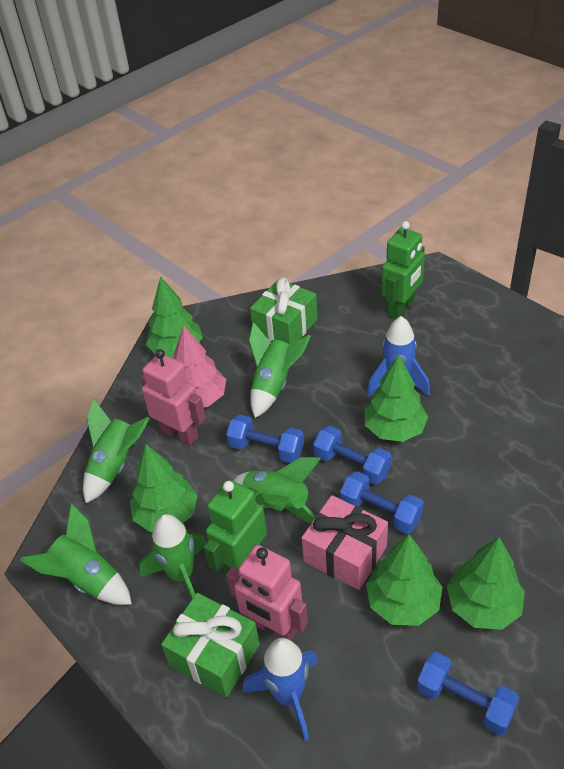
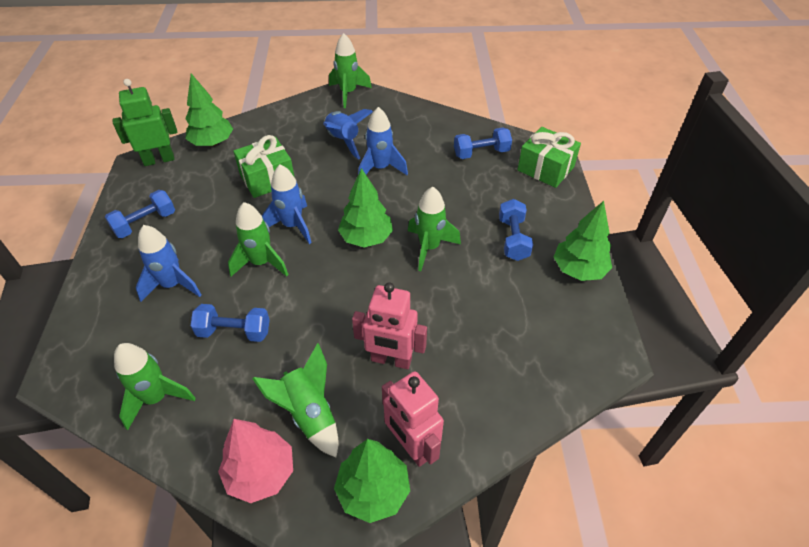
blue rocket: [243,638,318,741] [367,316,430,396] = 2 -> [136,225,201,302] [262,165,312,244] [323,109,373,160] [358,107,408,175] = 4
green robot: [204,480,267,577] [381,221,425,319] = 2 -> [112,79,177,166] = 1
green tree: [130,444,198,532] [146,276,203,358] [364,354,428,442] [366,534,442,626] [447,537,525,630] = 5 -> [185,73,233,147] [334,439,410,523] [338,168,393,248] [554,201,612,281] = 4
pink gift: [302,495,388,590] = 1 -> none = 0

